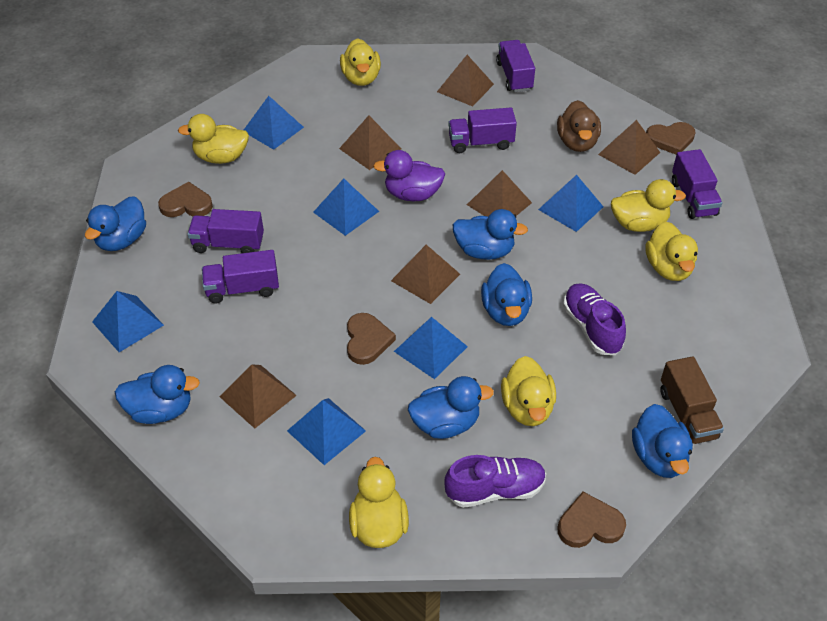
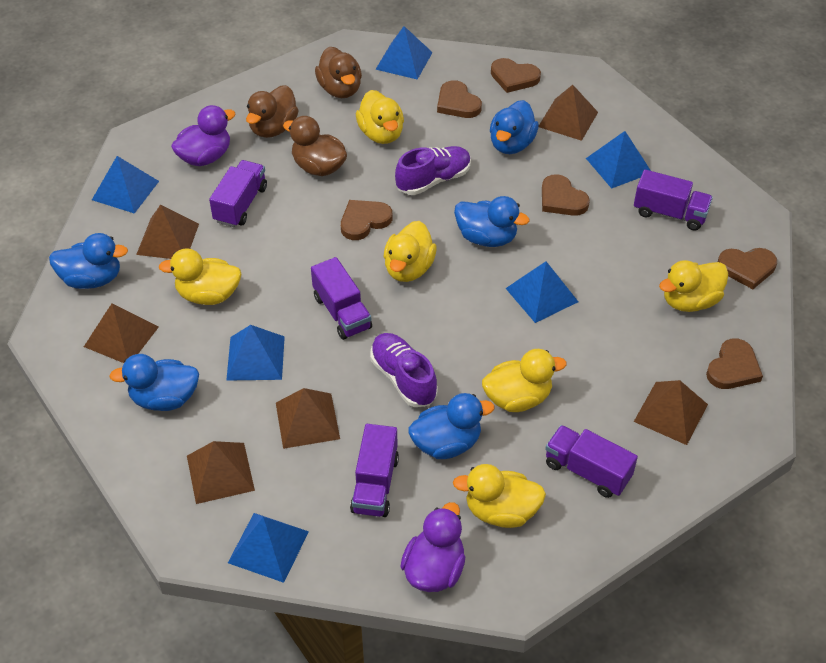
blue duck: [85,196,146,251] [115,365,200,424] [408,376,494,439] [453,209,528,260] [481,263,532,326] [632,404,693,478] = 6 -> [49,233,128,289] [109,354,199,411] [408,393,494,459] [454,196,529,247] [490,100,539,154] = 5
brown duck: [557,100,601,152] = 1 -> [246,85,299,138] [283,116,347,176] [315,47,362,98] = 3
brown heart: [158,182,213,217] [347,313,396,365] [558,492,626,548] [646,122,696,155] = 4 -> [341,200,393,240] [437,80,482,118] [491,58,541,93] [542,174,590,216] [706,338,763,389] [718,248,777,289] = 6
brown truck: [660,356,724,444] = 1 -> none = 0
purple duck: [373,150,445,201] = 1 -> [171,105,235,166] [400,502,465,592] = 2

